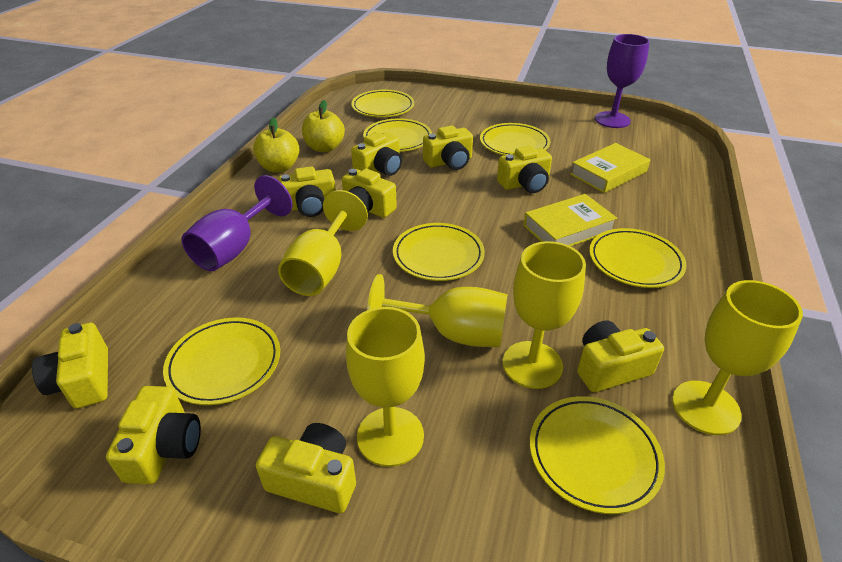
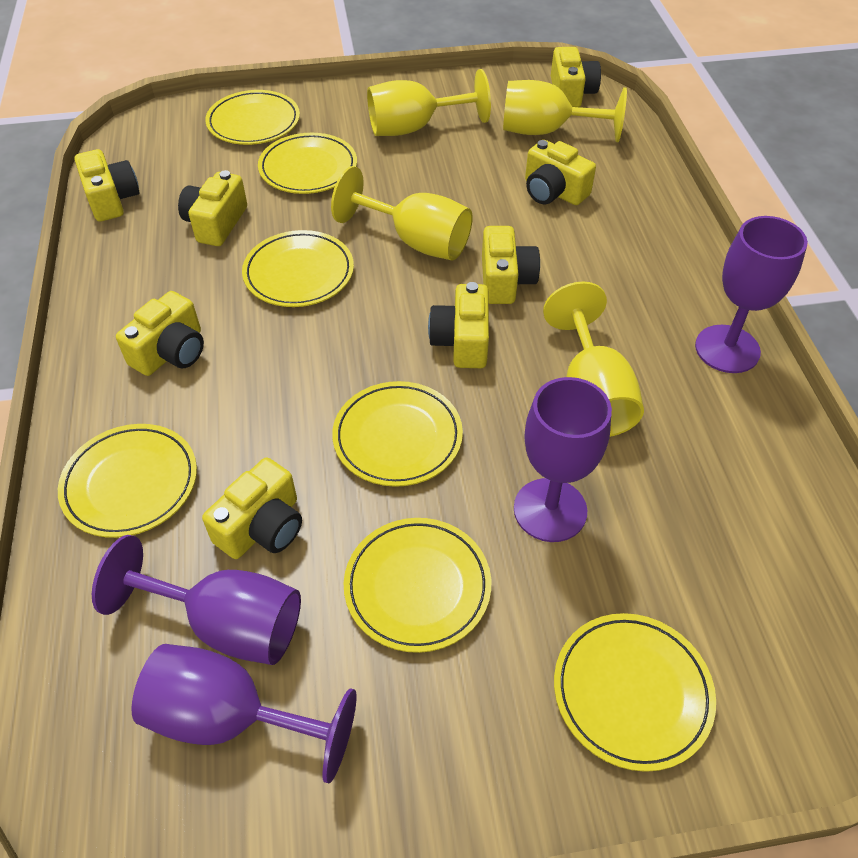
purple goblet: [181,175,293,271] [595,34,650,128] = 2 -> [92,535,301,665] [131,644,356,784] [514,377,612,542] [695,216,808,373] = 4
yellow apple: [253,118,299,173] [302,100,345,152] = 2 -> none = 0
yellow book: [523,194,618,246] [570,143,650,193] = 2 -> none = 0
yellow camera: [32,323,108,408] [106,386,201,484] [256,423,356,513] [278,166,336,217] [342,169,397,218] [351,132,402,176] [423,125,473,170] [497,146,552,193] [577,321,664,392] = 9 -> [75,149,140,222] [116,291,204,376] [178,170,247,246] [202,458,302,559] [428,282,489,368] [482,226,540,304] [525,140,596,205] [551,47,601,107] = 8
yellow goblet: [278,190,368,296] [346,307,425,467] [367,274,507,347] [503,241,586,389] [672,280,803,435] = 5 -> [331,166,473,260] [367,69,491,136] [503,80,627,142] [543,282,644,437] = 4

